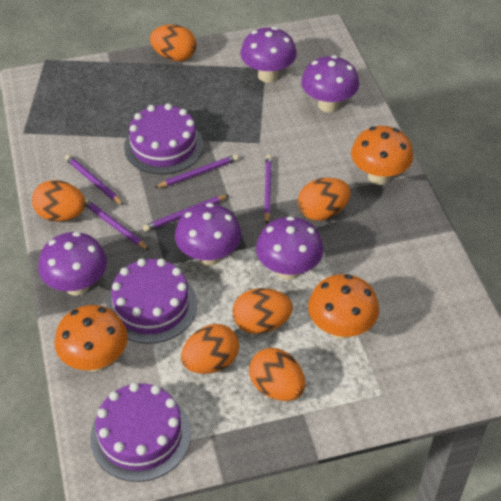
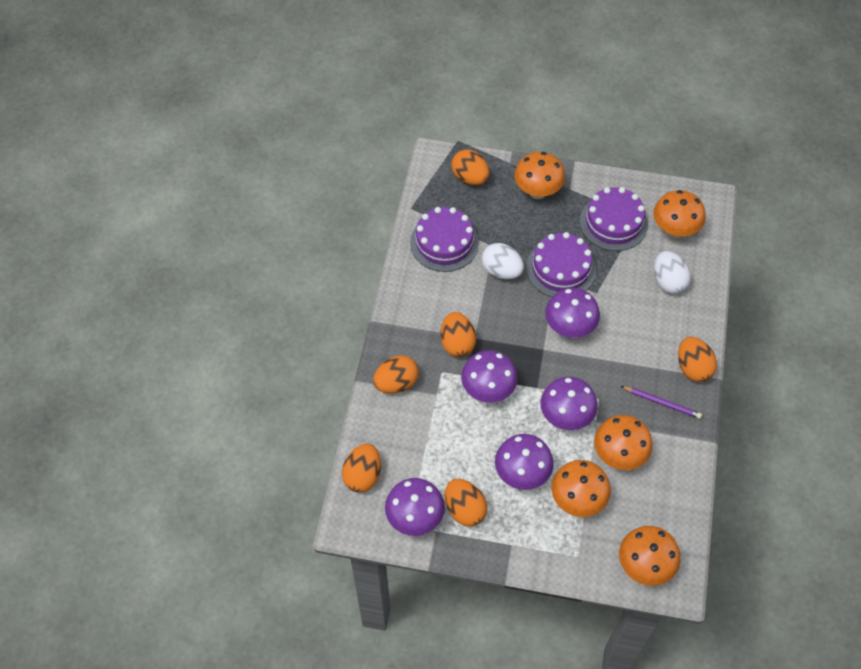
orange mushroom: [55,305,128,372] [308,274,379,339] [351,126,413,185] = 3 -> [514,152,565,199] [551,460,611,517] [594,415,653,470] [619,526,680,586] [653,190,706,238] = 5
purple pencil: [65,155,124,206] [85,199,150,251] [143,195,229,232] [154,155,238,188] [264,155,272,224] = 5 -> [621,386,702,419] = 1
white egg: none = 0 -> [482,243,524,279] [654,251,691,294] = 2

